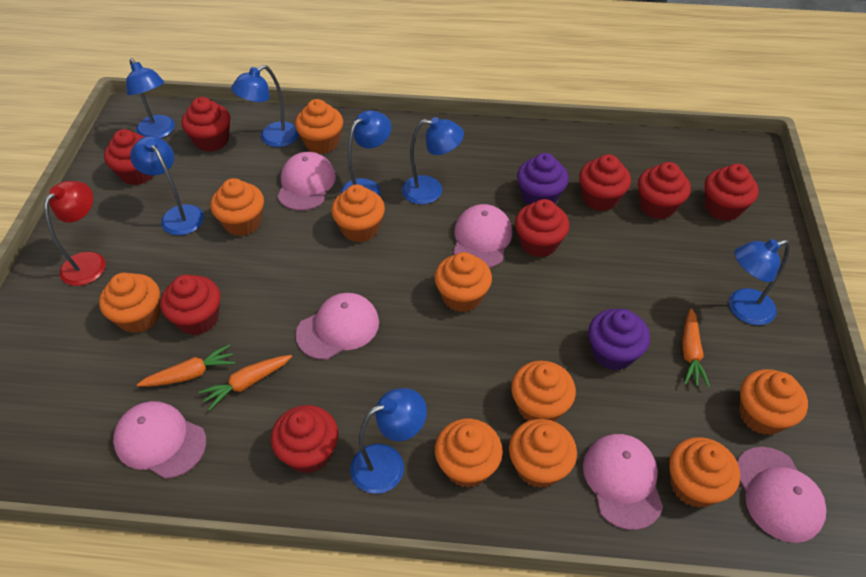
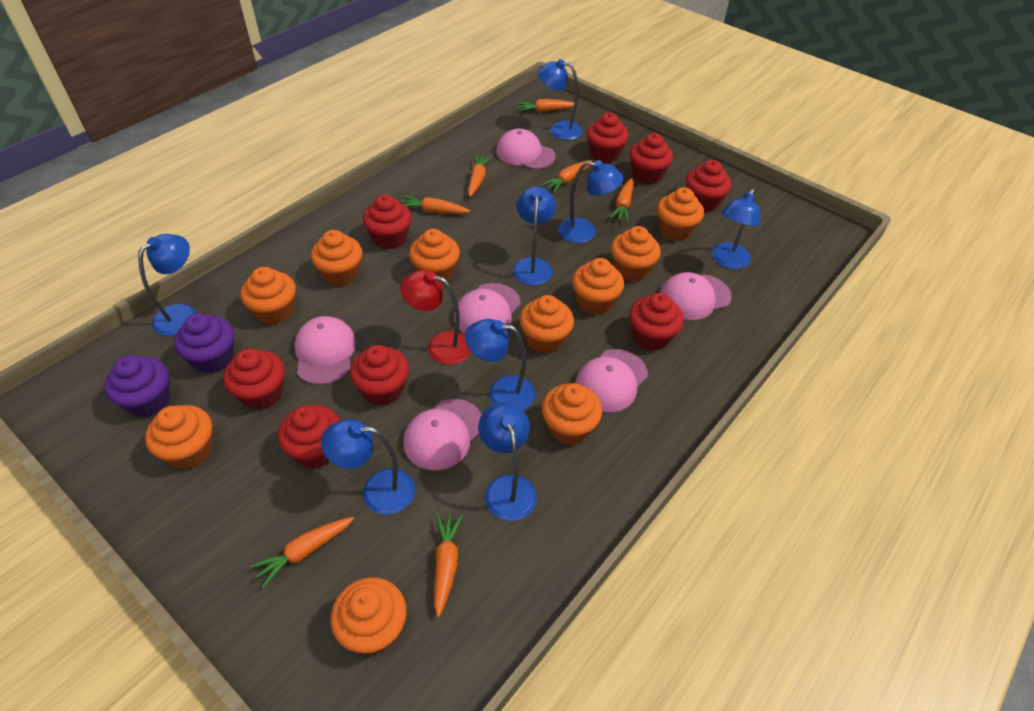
blue lamp: [126,58,175,138] [130,136,204,235] [231,65,299,147] [340,110,391,196] [350,388,427,494] [402,117,464,204] [729,239,790,325] = 7 -> [138,234,197,336] [321,419,415,515] [465,319,535,411] [478,402,537,521] [513,186,556,285] [538,59,582,140] [558,160,623,243] [712,188,760,269] = 8
orange carrot: [137,345,235,387] [198,355,292,411] [682,308,710,387] = 3 -> [250,517,354,588] [401,196,470,214] [434,513,463,617] [468,154,491,197] [516,99,574,113] [541,160,593,193] [610,178,634,222] = 7

